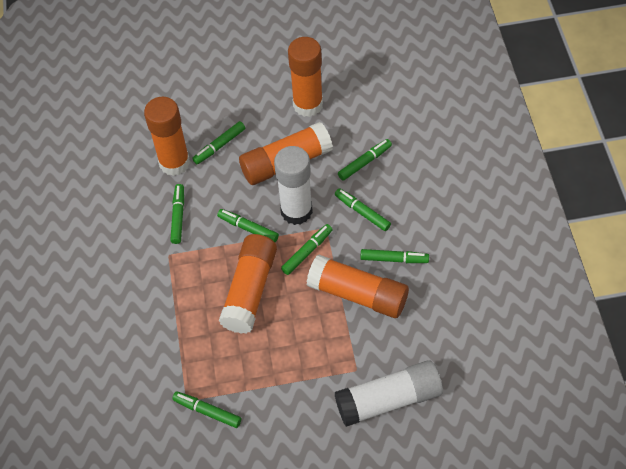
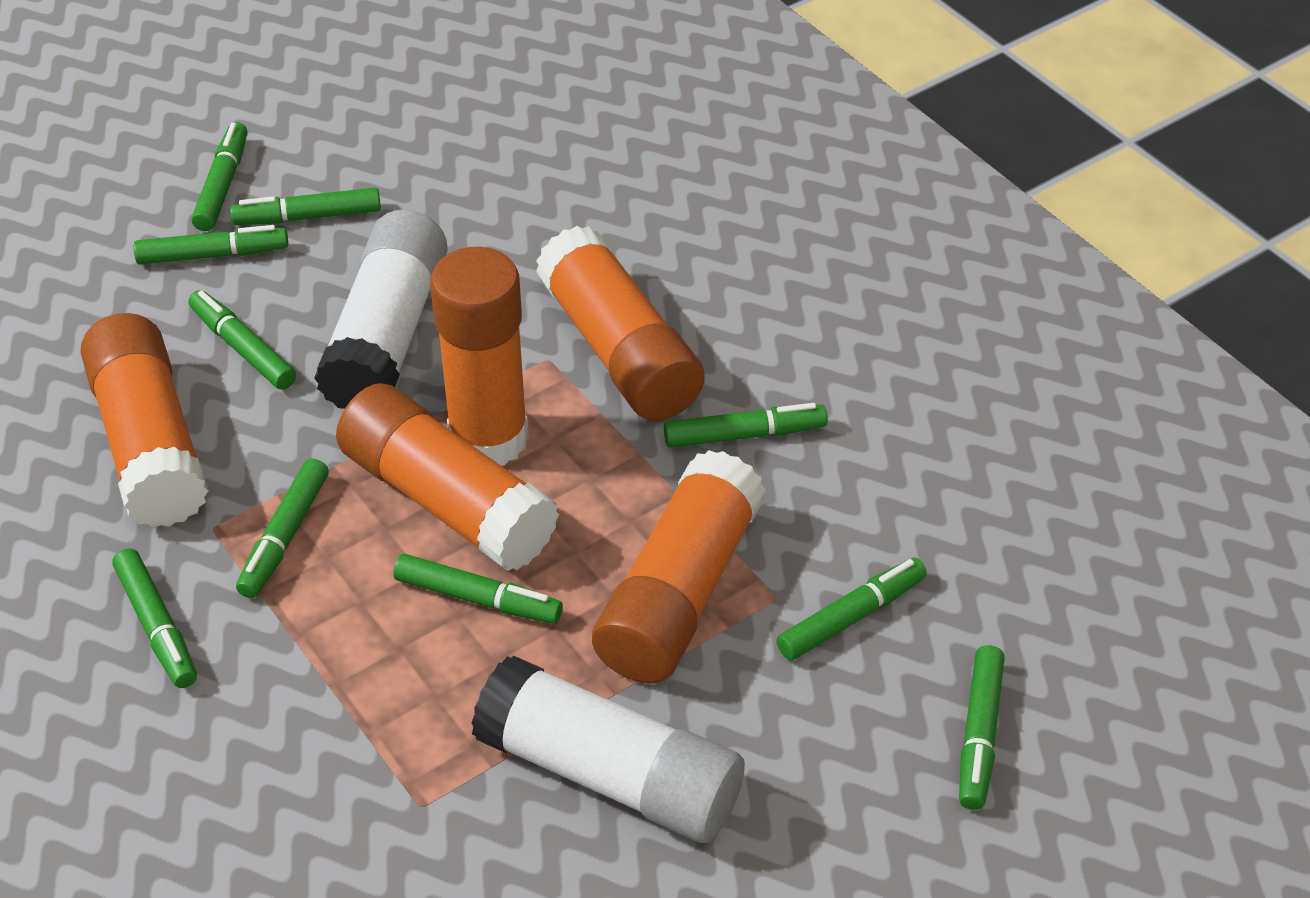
green marker: [170,184,184,244] [172,391,241,428] [192,121,245,164] [217,209,279,242] [281,224,333,275] [335,188,391,231] [338,139,392,180] [360,249,429,263] = 8 -> [113,549,197,688] [134,225,288,265] [189,290,296,390] [191,122,247,231] [230,188,381,225] [236,458,329,598] [393,554,563,624] [664,403,828,448] [776,558,927,660] [959,645,1005,810] = 10

